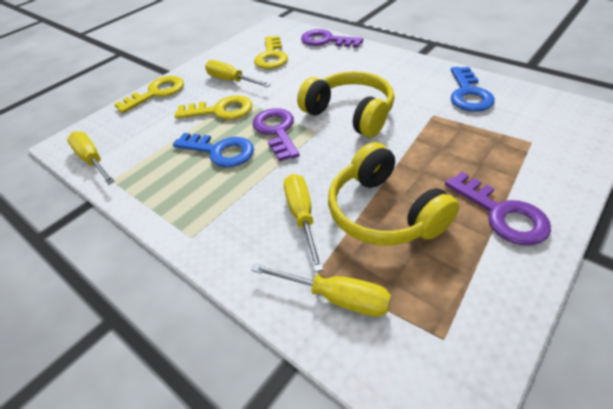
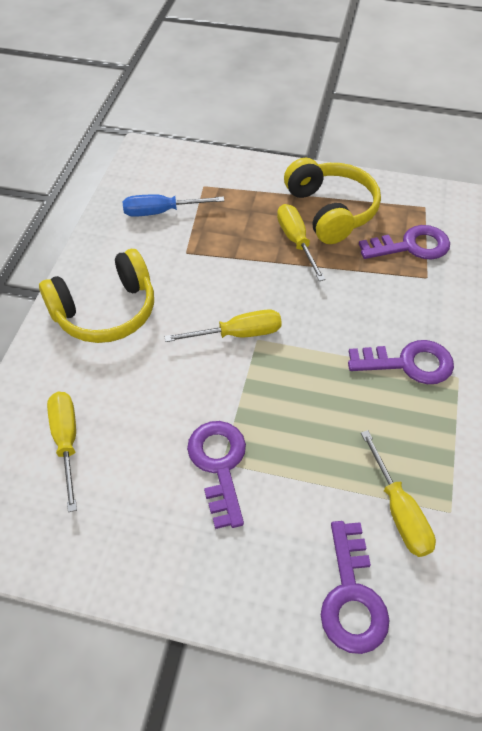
blue key: [173,133,254,167] [451,67,495,112] = 2 -> none = 0
blue screwdriver: none = 0 -> [123,194,224,217] = 1
purple key: [253,108,300,161] [301,29,364,48] [445,172,551,246] = 3 -> [187,421,246,529] [321,521,390,654] [348,340,454,384] [359,225,450,260] = 4
yellow key: [114,76,184,113] [175,95,253,120] [254,36,288,69] = 3 -> none = 0

